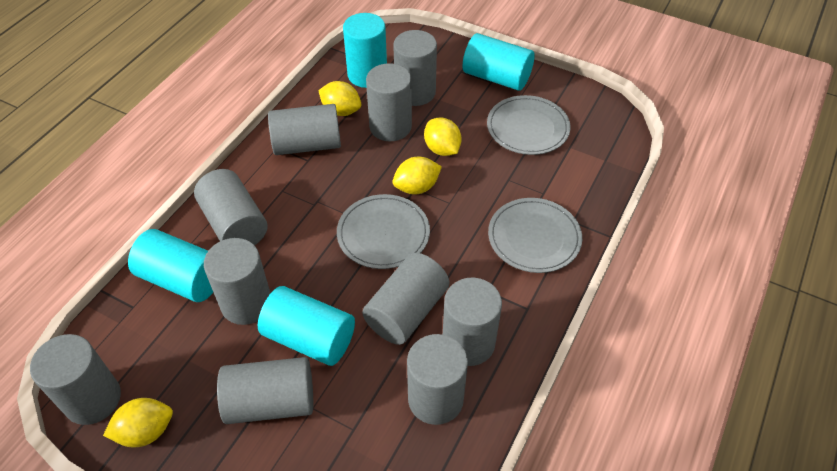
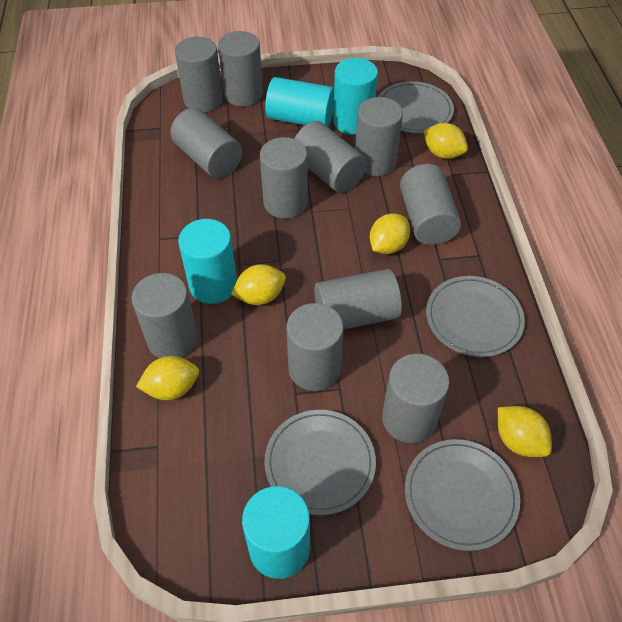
grey cylinder: [30,334,121,425] [194,169,268,245] [204,238,271,325] [217,357,313,424] [268,104,341,155] [362,253,449,345] [366,63,412,141] [393,30,437,106] [407,334,468,425] [443,278,502,366] = 10 -> [131,273,198,358] [170,108,242,178] [175,37,223,112] [218,31,263,106] [260,137,308,219] [286,303,344,391] [295,121,367,193] [314,269,402,329] [355,97,403,176] [382,354,449,443] [400,164,461,245] = 11
grey plate: [337,194,430,269] [487,95,570,155] [488,198,582,273] = 3 -> [264,410,376,515] [378,81,454,133] [405,439,520,551] [426,276,525,357] = 4
yellow lemon: [103,398,173,447] [318,81,361,116] [393,157,442,194] [424,118,462,156] = 4 -> [136,356,199,400] [231,264,286,305] [370,213,410,254] [424,123,468,159] [498,406,552,457] = 5

